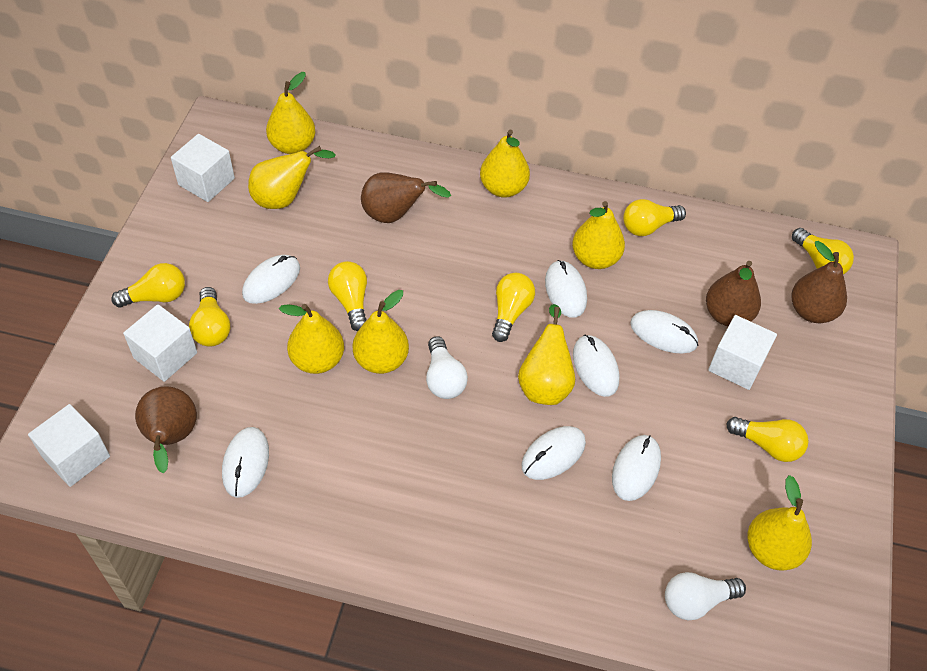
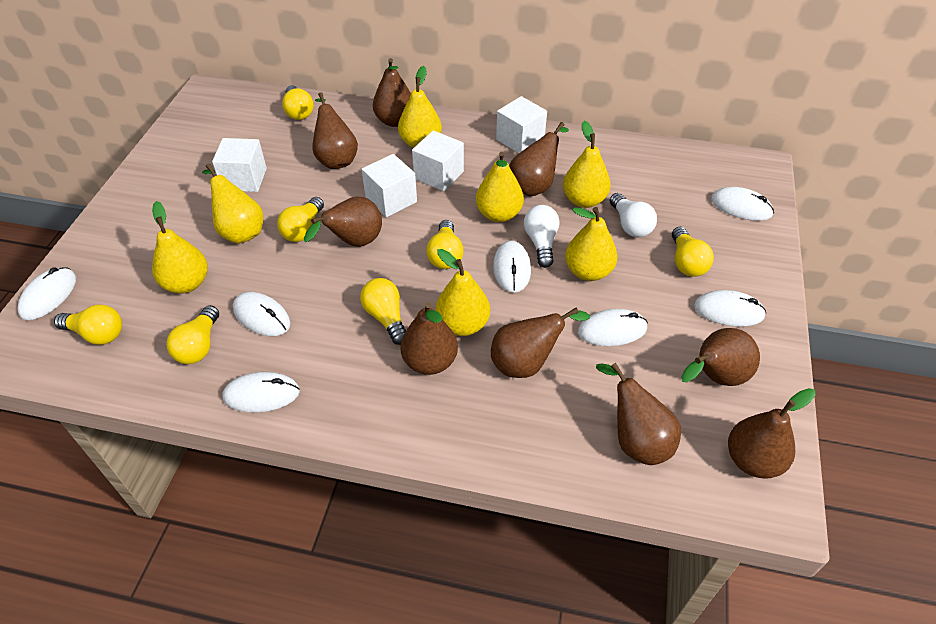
brown pear: [135,386,197,473] [361,172,451,223] [706,261,761,326] [791,241,847,323] = 4 -> [304,197,382,247] [312,92,358,169] [373,58,411,127] [401,302,458,375] [491,308,590,378] [509,122,569,197] [596,363,681,465] [681,328,760,386] [728,388,816,479] = 9
yellow pear: [248,146,336,209] [266,72,315,154] [279,304,344,374] [353,290,409,374] [480,130,530,198] [518,304,575,405] [572,201,625,269] [747,475,812,571] = 8 -> [152,201,208,294] [202,163,263,244] [398,66,442,148] [435,249,490,336] [476,152,524,222] [563,121,611,208] [565,207,617,281] = 7

